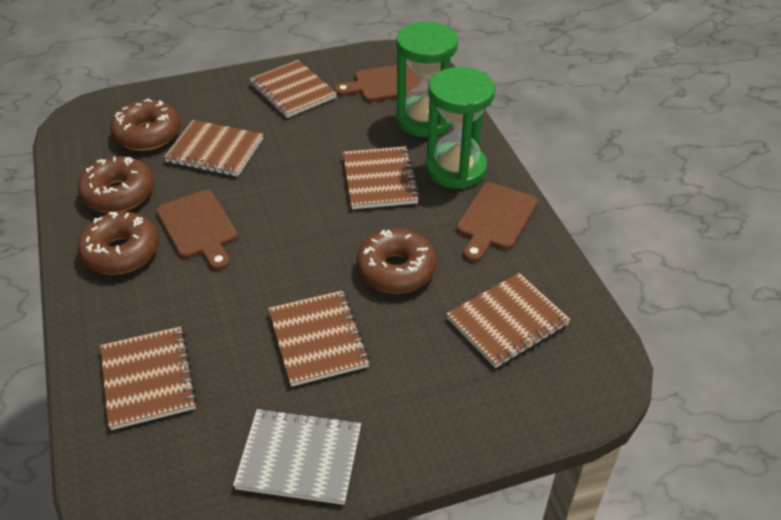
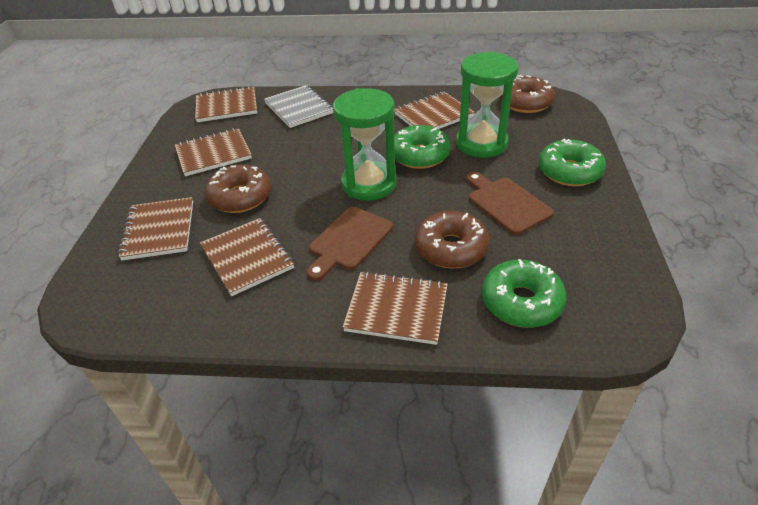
brown cutting board: [156,190,238,270] [335,64,421,102] [457,182,538,262] = 3 -> [307,207,393,281] [466,172,554,235] = 2
brown donut: [77,212,159,275] [78,156,154,213] [110,98,180,151] [356,228,437,294] = 4 -> [205,164,271,213] [415,211,489,268] [499,75,555,113] = 3
green donut: none = 0 -> [394,125,451,169] [482,259,566,328] [539,139,606,186] = 3

